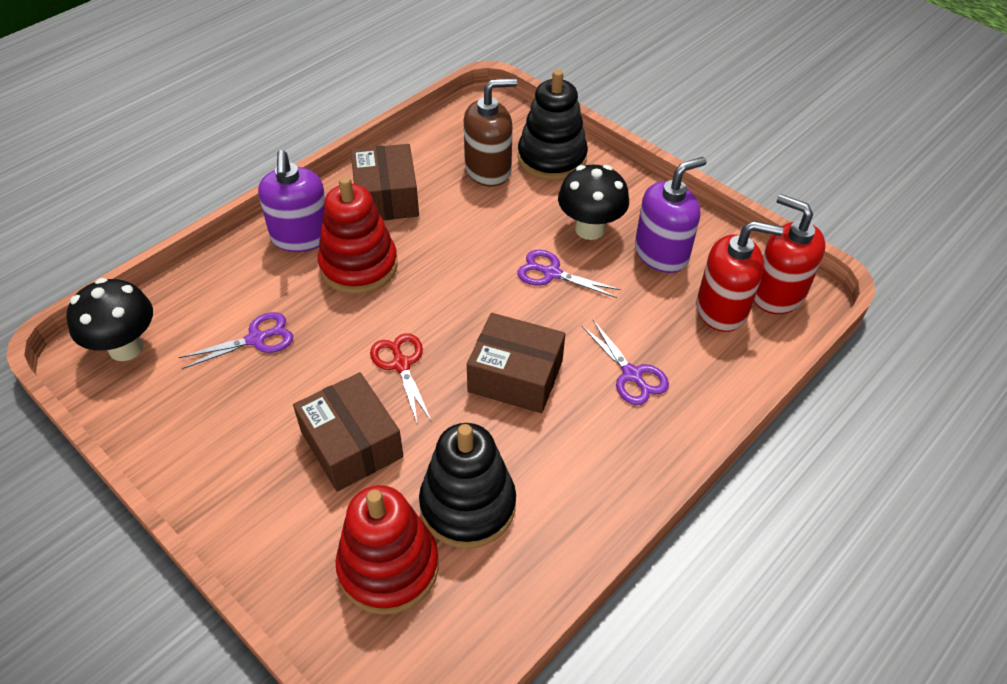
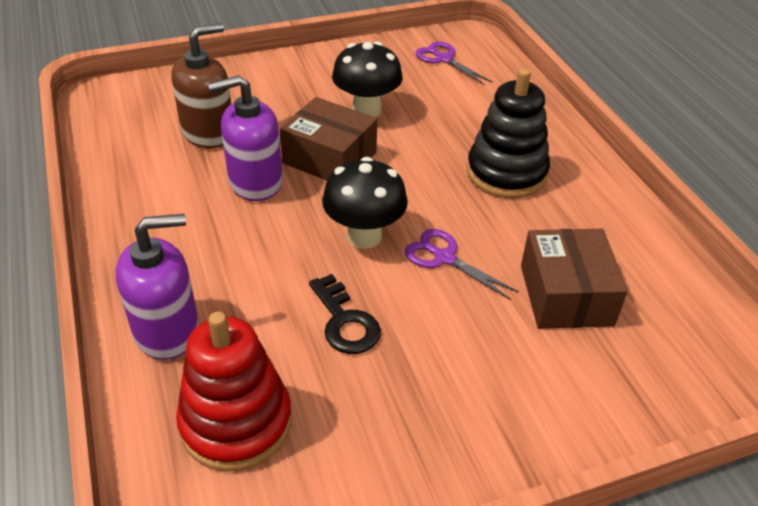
black key: none = 0 -> [309,274,381,354] = 1
black stacking toy: [419,423,516,549] [518,70,588,181] = 2 -> [467,68,550,198] = 1
brown box: [293,372,403,492] [351,144,419,220] [467,313,565,413] = 3 -> [280,97,377,180] [521,229,628,329] = 2
purple scissors: [178,312,293,369] [517,250,621,298] [582,320,669,405] = 3 -> [405,229,519,300] [415,41,492,85] = 2
red scissors: [370,333,432,425] = 1 -> none = 0
red soap dispenser: [697,221,783,332] [754,194,826,314] = 2 -> none = 0
red stacking toy: [318,176,398,294] [335,485,439,615] = 2 -> [176,311,292,471] = 1

